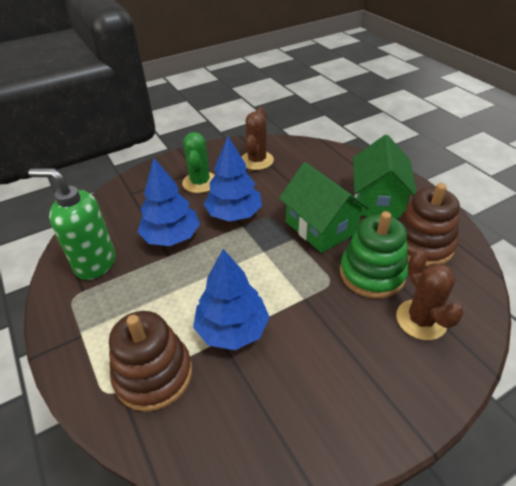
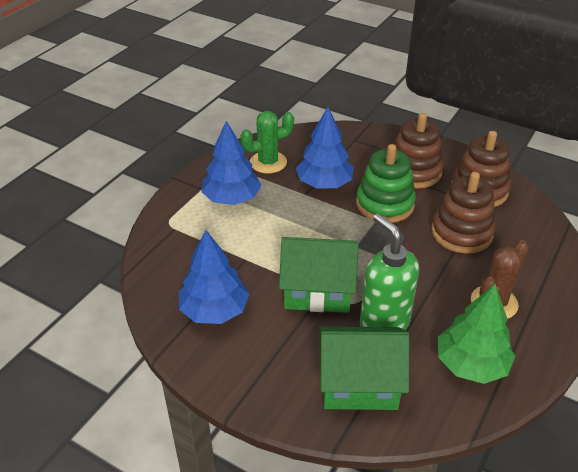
brown cactus: [242,107,274,170] [396,250,464,340] = 2 -> [471,240,529,319] = 1
brown stacking toy: [109,311,192,412] [399,183,460,267] = 2 -> [394,113,444,188] [432,172,496,254] [451,131,511,207] = 3
green tree: none = 0 -> [438,284,515,384] = 1

